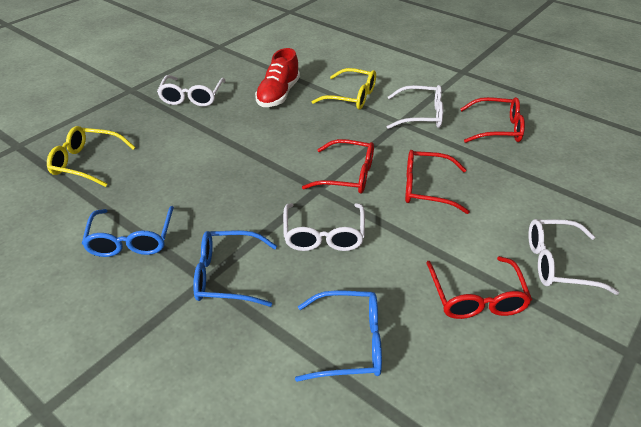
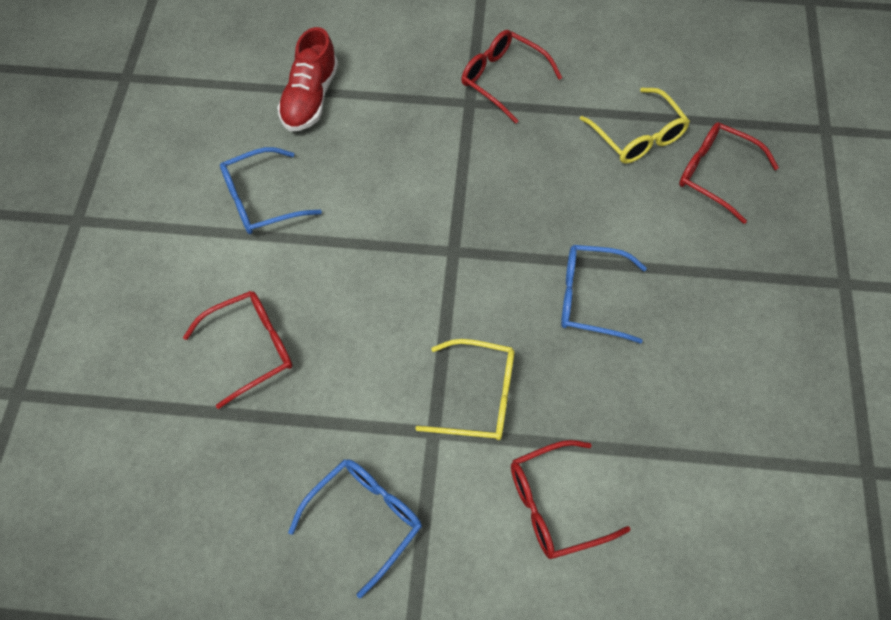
white glasses: [157,75,226,107] [283,203,365,251] [387,85,443,129] [528,219,619,295] = 4 -> none = 0

